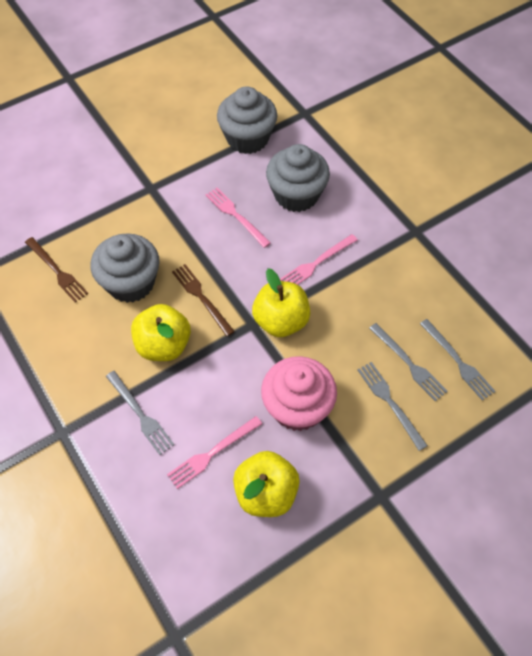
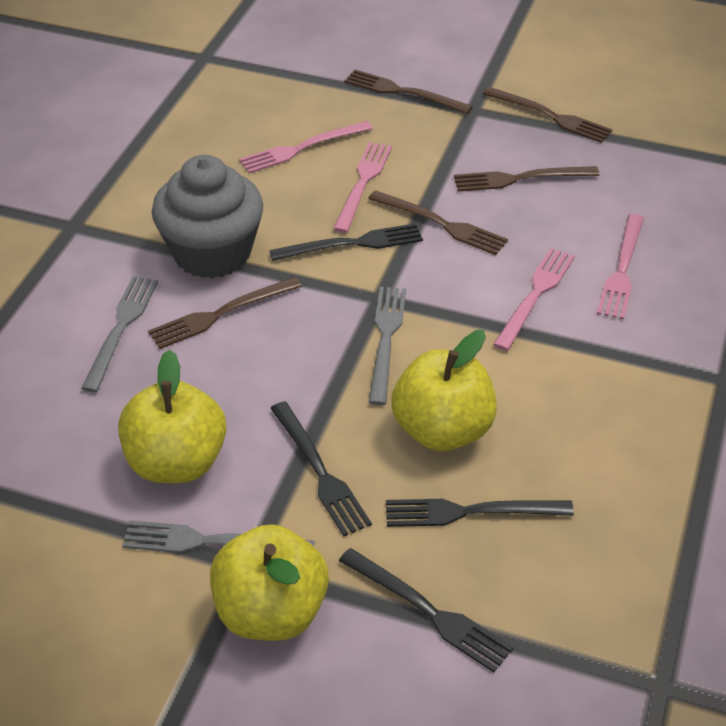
black fork: none = 0 -> [269,223,423,261] [270,401,372,536] [339,548,514,673] [386,499,574,527] = 4
brown fork: [25,237,88,303] [172,264,235,337] = 2 -> [148,277,302,349] [344,70,473,114] [368,190,508,255] [454,166,600,192] [483,87,612,143] = 5
grey cupcake: [91,233,159,303] [217,86,277,154] [266,144,330,212] = 3 -> [152,155,263,278] = 1
grey fork: [106,371,175,455] [357,362,428,451] [369,323,448,401] [420,319,496,401] = 4 -> [81,276,158,392] [122,520,315,553] [368,287,406,405] = 3
pink cupcake: [261,356,337,431] = 1 -> none = 0
pink fork: [167,416,262,489] [205,188,271,248] [280,234,358,285] = 3 -> [239,121,373,174] [333,142,392,233] [493,248,575,351] [597,214,644,319] = 4

